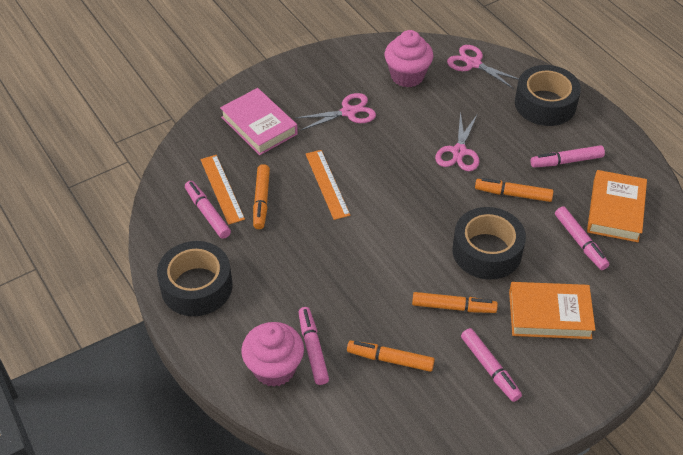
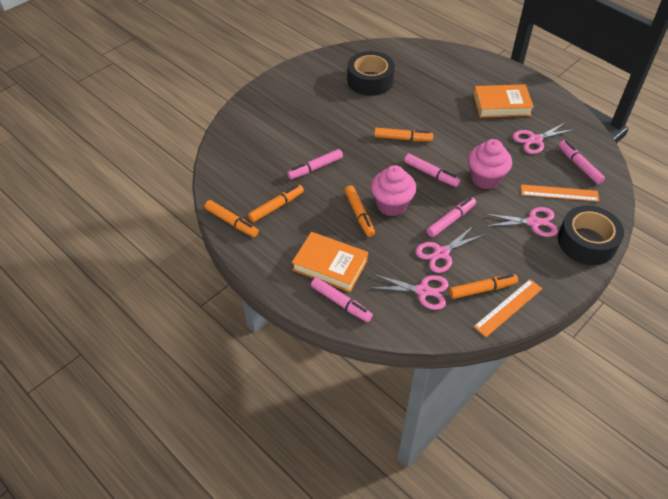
black tape: [157,241,232,316] [452,207,526,280] [515,65,581,126] = 3 -> [347,51,395,96] [558,205,624,265] = 2
orange marker: [253,164,270,229] [347,341,435,372] [412,292,498,313] [475,178,553,202] = 4 -> [204,200,259,237] [248,185,304,222] [345,185,375,237] [374,128,433,141] [449,274,518,299] = 5
pink book: [220,88,298,155] = 1 -> none = 0
pink scissors: [296,93,376,131] [435,111,479,171] [447,45,519,89] = 3 -> [372,274,449,310] [415,226,485,273] [485,207,558,237] [513,122,575,154] = 4

